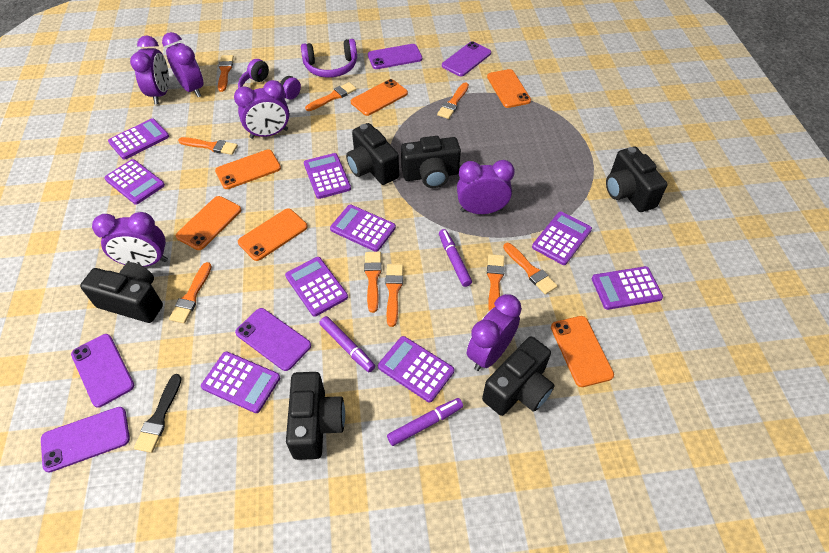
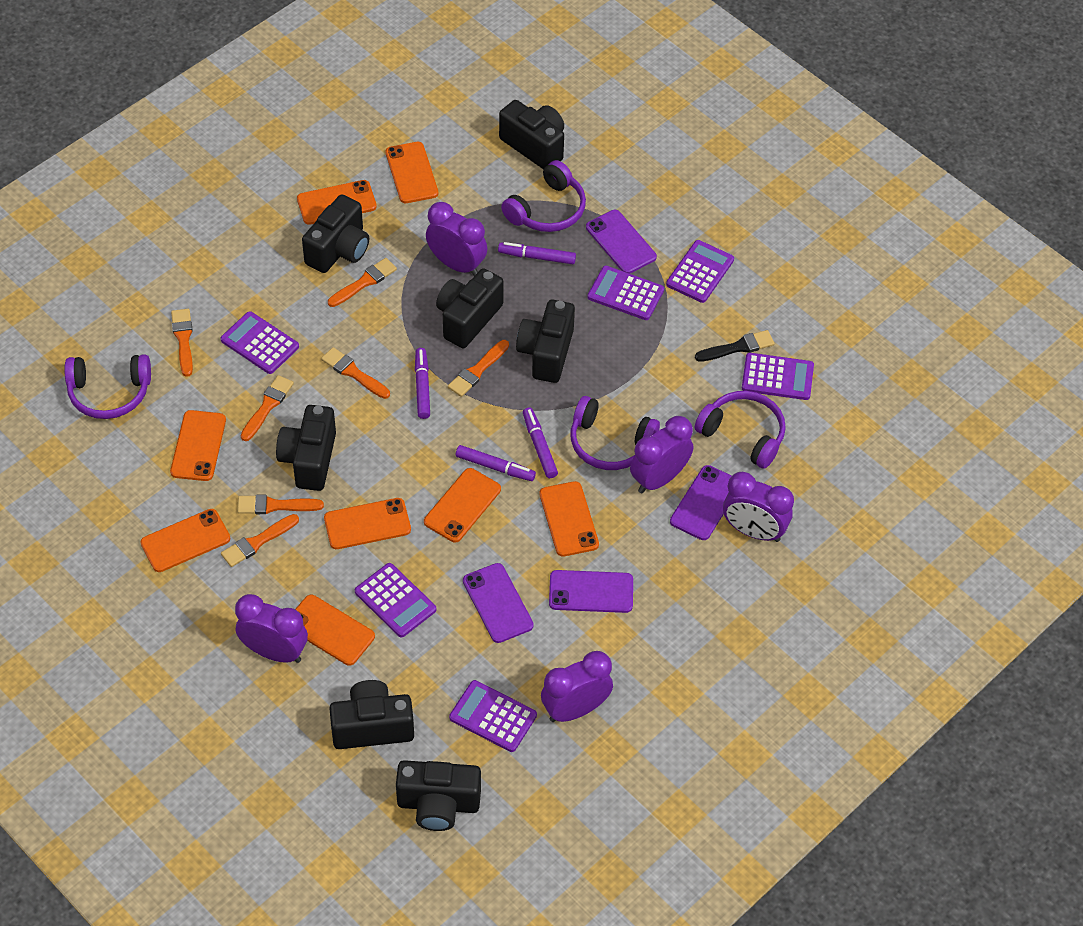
black camera: [80,262,163,323] [286,372,345,460] [346,123,399,185] [401,136,461,188] [482,336,555,416] [606,146,668,212] = 6 -> [276,405,336,491] [302,194,369,273] [329,680,414,749] [396,760,481,831] [436,268,504,348] [499,100,564,170] [516,300,575,383] = 7
orange brush: [169,262,212,324] [178,137,238,155] [218,55,234,92] [305,82,357,111] [364,252,382,313] [385,264,403,327] [437,82,469,119] [487,254,505,311] [503,243,558,295] = 9 -> [171,309,193,377] [221,514,299,567] [237,495,324,514] [241,375,294,441] [321,347,390,399] [328,258,397,307] [448,340,509,397] = 7
orange phone: [175,196,241,250] [215,150,281,189] [238,208,307,261] [351,79,408,116] [487,69,531,108] [551,316,614,387] = 6 -> [140,509,230,572] [170,410,226,481] [295,595,375,666] [297,180,377,225] [324,498,411,549] [385,142,438,203] [424,468,501,543] [539,481,599,557] = 8
purple calculator: [104,159,165,205] [108,118,169,160] [201,351,280,413] [285,257,348,317] [304,153,351,199] [330,205,396,252] [378,336,454,402] [532,211,592,265] [592,266,663,310] = 9 -> [221,311,299,374] [355,563,436,638] [449,680,537,752] [587,266,664,320] [666,240,734,303] [742,353,814,400] = 6
purple clock: [92,212,168,267] [130,35,169,104] [162,32,204,97] [234,80,290,139] [457,160,515,214] [467,294,522,371] = 6 -> [235,594,308,663] [426,202,487,276] [541,651,613,722] [630,416,693,493] [723,472,794,542] = 5
purple headphones: [238,59,301,99] [301,39,357,78] = 2 -> [64,355,151,419] [501,160,586,232] [571,396,660,470] [695,391,786,469] = 4
purple marker: [319,316,375,372] [387,398,463,446] [439,229,472,287] = 3 -> [415,348,430,419] [456,445,536,481] [498,242,576,264] [523,407,558,478] = 4
purple phone: [41,407,130,472] [71,334,134,408] [235,308,311,371] [368,44,422,69] [442,41,491,76] = 5 -> [463,563,534,643] [549,570,633,613] [586,210,657,274] [670,465,732,540] = 4

